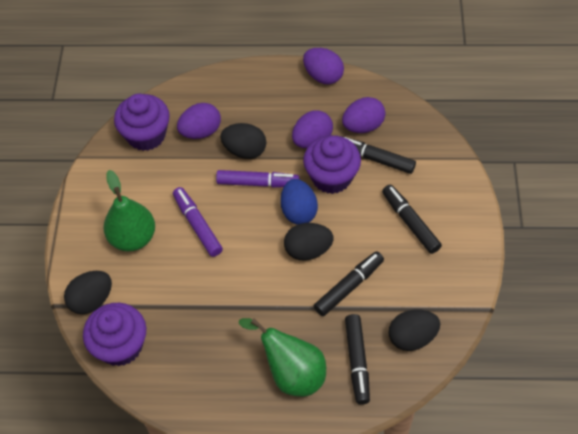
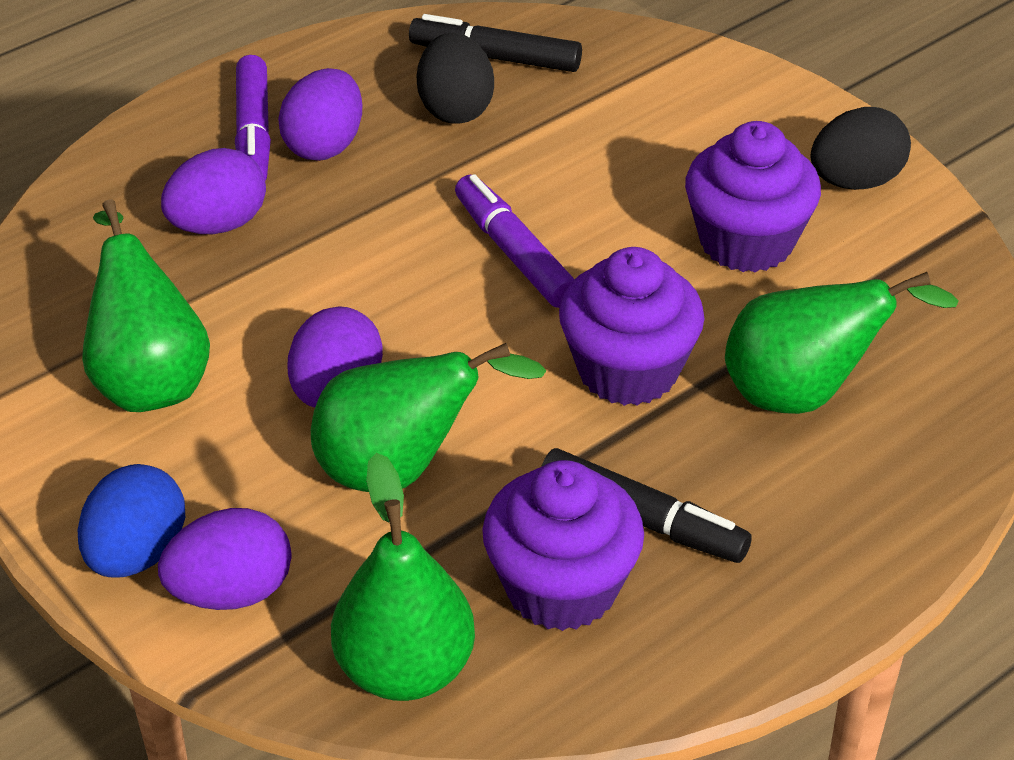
black egg: [64,271,112,314] [220,123,266,159] [284,223,333,260] [389,310,440,351] = 4 -> [417,33,494,124] [811,107,911,190] = 2
black marker: [314,251,384,316] [341,136,416,174] [345,314,370,405] [382,185,442,254] = 4 -> [409,14,582,72] [541,448,752,563] = 2
green pear: [103,170,155,252] [239,318,326,397] = 2 -> [82,200,210,412] [311,343,547,492] [331,453,475,701] [725,272,959,414] = 4

